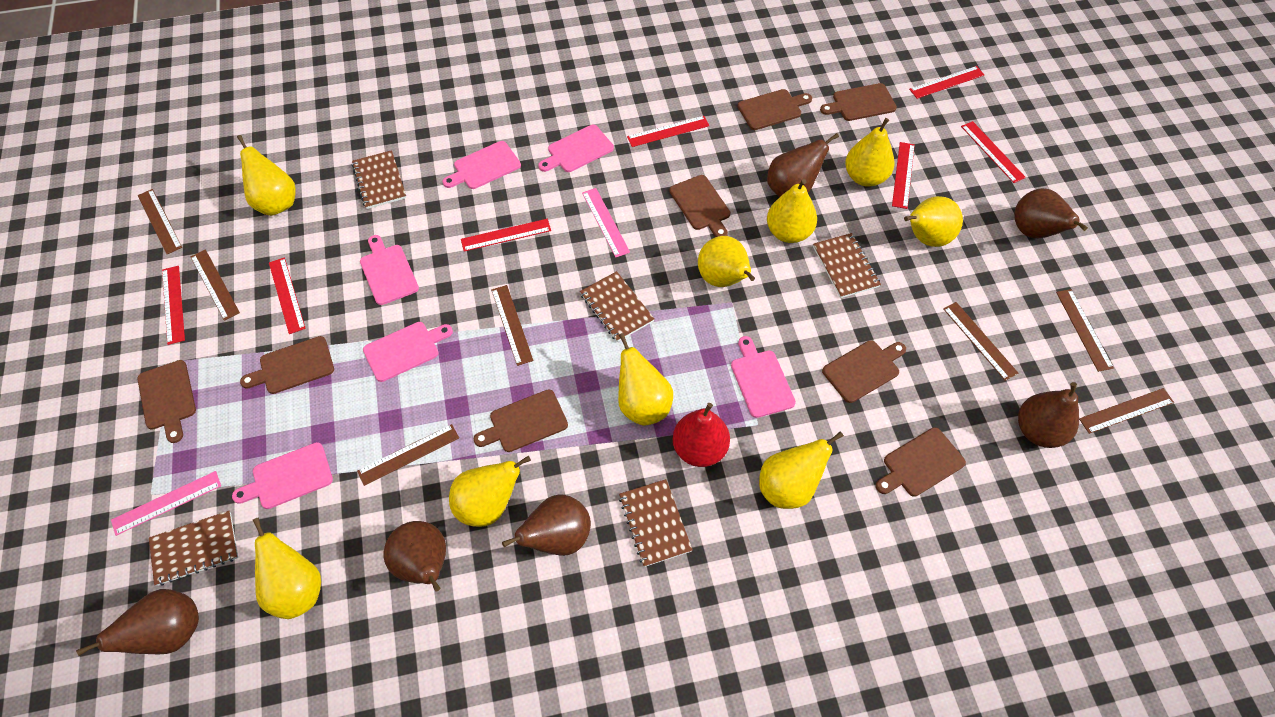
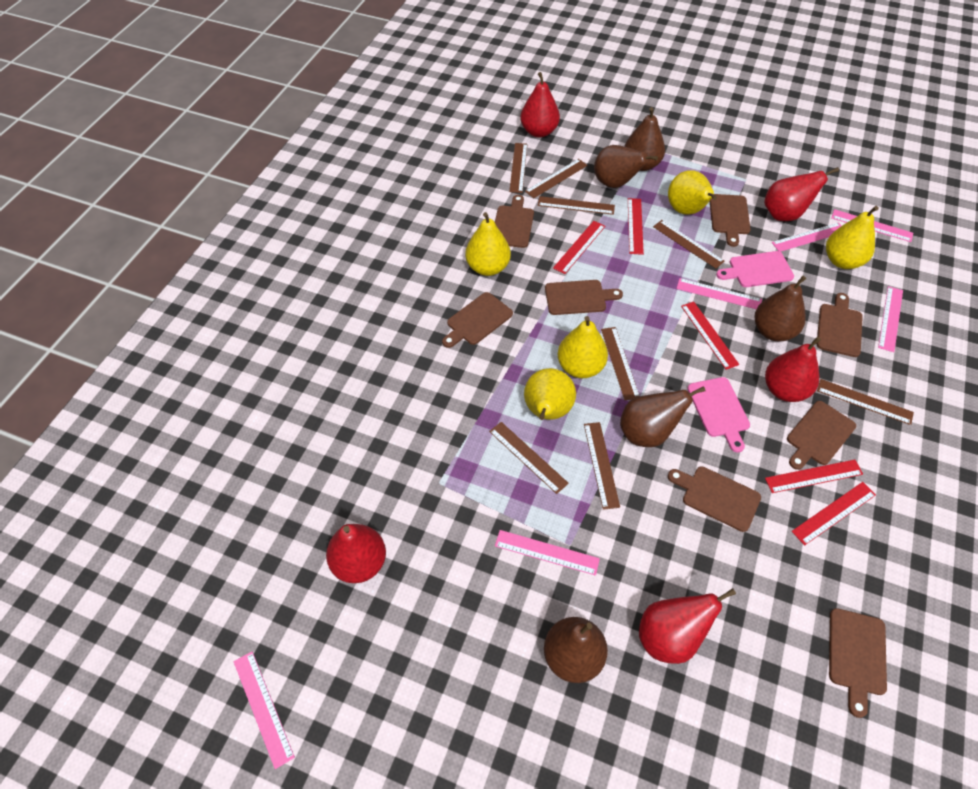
brown notebook: [149,511,238,586] [352,150,406,209] [580,271,654,342] [619,479,692,567] [813,233,881,298] = 5 -> none = 0
brown pear: [76,589,199,656] [383,521,446,592] [502,494,591,556] [767,133,839,197] [1014,188,1088,239] [1018,382,1079,448] = 6 -> [544,617,608,683] [594,145,658,188] [620,386,706,447] [624,107,665,171] [755,276,806,341] = 5
brown ruler: [138,189,182,254] [191,250,240,321] [357,424,459,486] [491,285,533,366] [943,302,1018,381] [1056,289,1114,372] [1079,388,1174,434] = 7 -> [489,422,569,494] [509,143,528,193] [525,159,587,198] [538,196,615,215] [584,422,620,510] [601,327,639,400] [653,220,725,268] [817,379,914,425] = 8
pink cutting board: [232,442,333,509] [360,235,419,305] [363,322,453,382] [443,141,521,189] [538,125,614,172] [731,336,796,418] = 6 -> [687,377,750,452] [716,251,794,287] = 2
pink ruler: [111,471,221,536] [582,188,630,257] = 2 -> [233,652,295,769] [495,530,600,576] [676,278,762,309] [772,222,842,252] [831,209,913,242] [878,286,903,352] = 6
red pear: [673,403,730,467] = 1 -> [326,524,386,583] [520,72,560,138] [639,588,736,664] [764,167,839,221] [765,337,821,402] = 5
red ruler: [162,266,185,345] [269,257,306,334] [461,219,551,252] [627,116,709,147] [892,142,915,209] [909,66,984,99] [961,121,1026,183] = 7 -> [553,221,605,274] [628,198,644,255] [681,302,739,370] [765,460,863,493] [792,482,876,546] = 5
yellow pear: [237,135,296,216] [253,518,321,619] [449,456,531,527] [618,333,673,426] [698,236,755,287] [759,431,844,509] [767,179,817,243] [845,118,895,187] [904,196,963,247] = 9 -> [465,212,511,276] [524,368,576,420] [558,316,608,378] [668,170,717,214] [826,206,879,269] = 5

